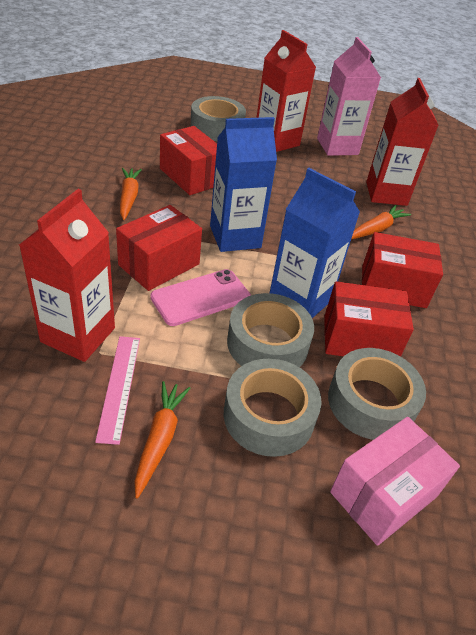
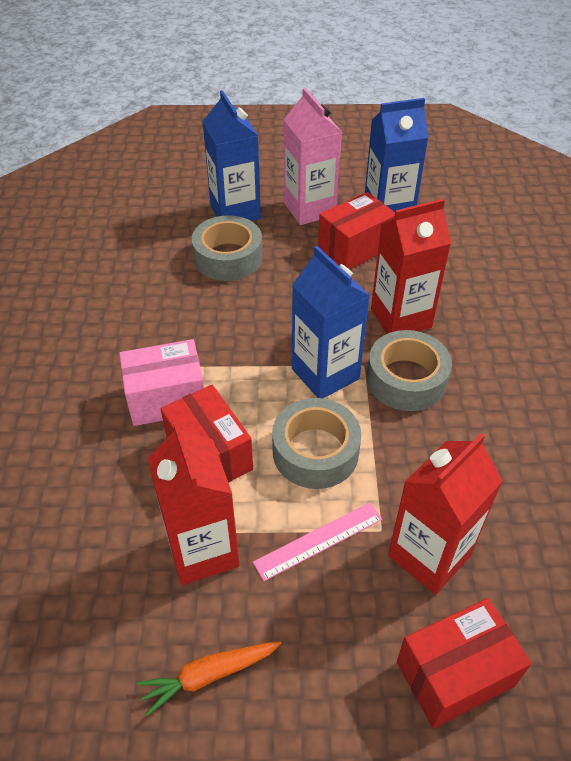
blue carton: [210,117,277,252] [270,168,360,318] = 2 -> [202,90,261,221] [292,246,370,398] [365,98,429,212] = 3
grey tape: [190,96,246,141] [224,359,322,457] [227,293,314,367] [328,348,426,440] = 4 -> [192,215,263,281] [272,398,361,489] [367,330,452,411] = 3
orange carrot: [120,168,142,220] [134,381,190,498] [351,205,411,239] = 3 -> [137,641,282,716] = 1
pink phone: [150,269,251,326] = 1 -> none = 0
red box: [116,205,202,291] [160,126,217,195] [324,281,414,357] [362,232,443,308] = 4 -> [161,385,253,483] [318,192,395,270] [397,598,532,729] = 3

